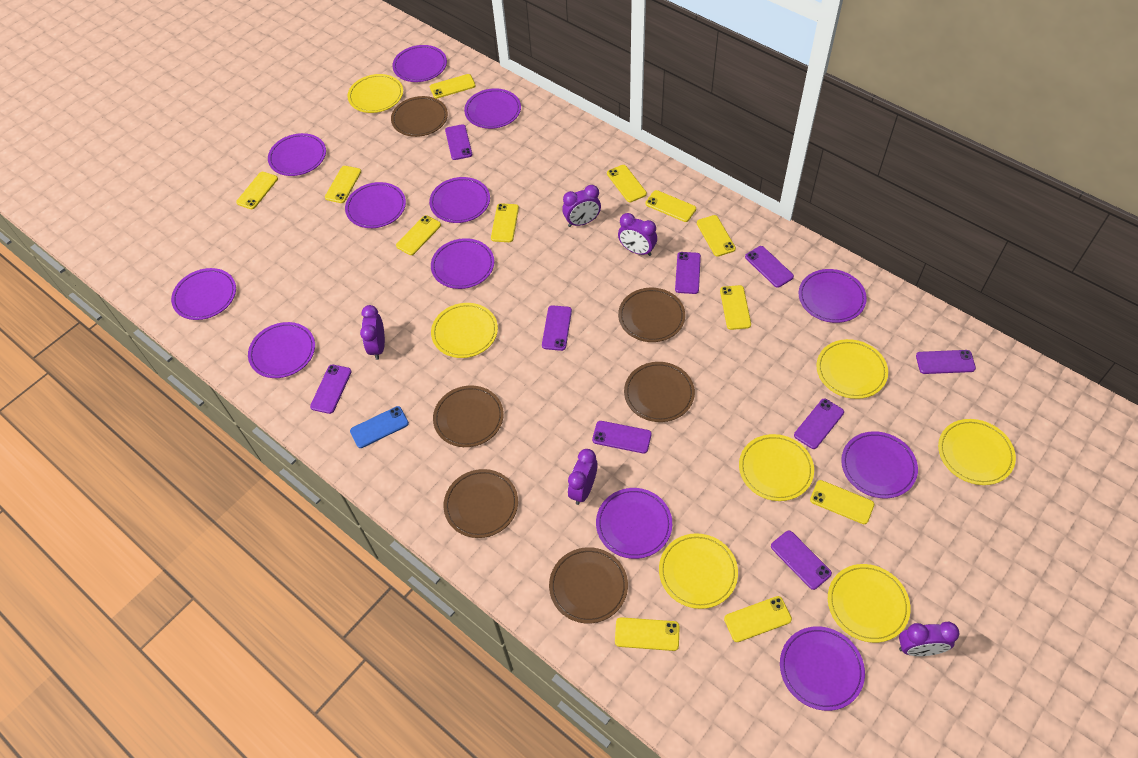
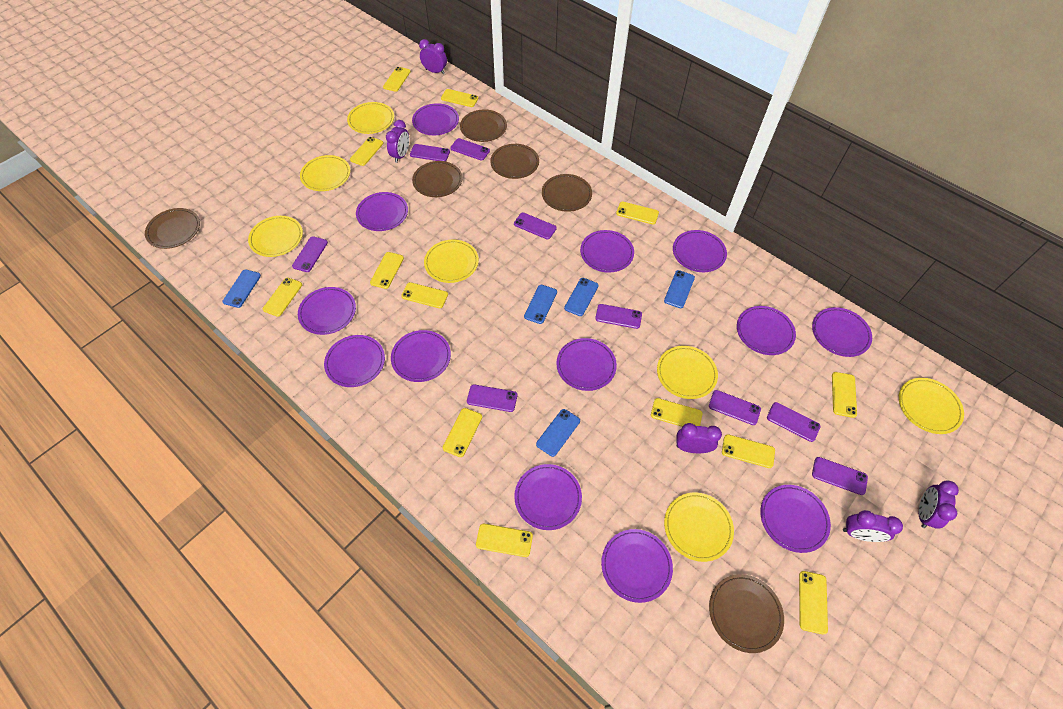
blue phone: [350,406,409,448] = 1 -> [223,269,261,308] [524,285,557,324] [536,409,580,457] [564,278,599,316] [664,270,695,308] = 5
purple plate: [171,268,236,320] [248,322,315,378] [268,133,326,176] [345,182,406,228] [392,45,447,82] [429,177,490,223] [431,238,494,289] [464,88,521,129] [596,488,672,559] [780,626,865,711] [799,269,867,323] [841,431,918,499] = 12 -> [298,287,356,335] [324,335,385,387] [356,192,408,231] [391,330,451,382] [412,103,459,135] [514,464,582,530] [556,338,617,391] [580,230,634,273] [601,529,673,603] [673,230,727,272] [737,306,796,355] [760,485,831,553] [812,307,872,357] = 13
yellow phone: [236,172,278,209] [325,166,361,203] [396,215,441,255] [430,74,475,99] [491,203,519,242] [607,165,647,202] [615,617,680,651] [645,190,696,222] [697,215,736,257] [720,285,751,330] [724,596,792,642] [810,480,874,524] = 12 -> [263,278,302,317] [350,137,383,166] [370,252,404,289] [383,67,411,92] [401,282,448,308] [441,89,478,107] [443,408,482,457] [476,524,533,557] [616,202,659,224] [651,398,703,427] [722,434,775,468] [799,571,828,635] [832,372,857,418] = 13

